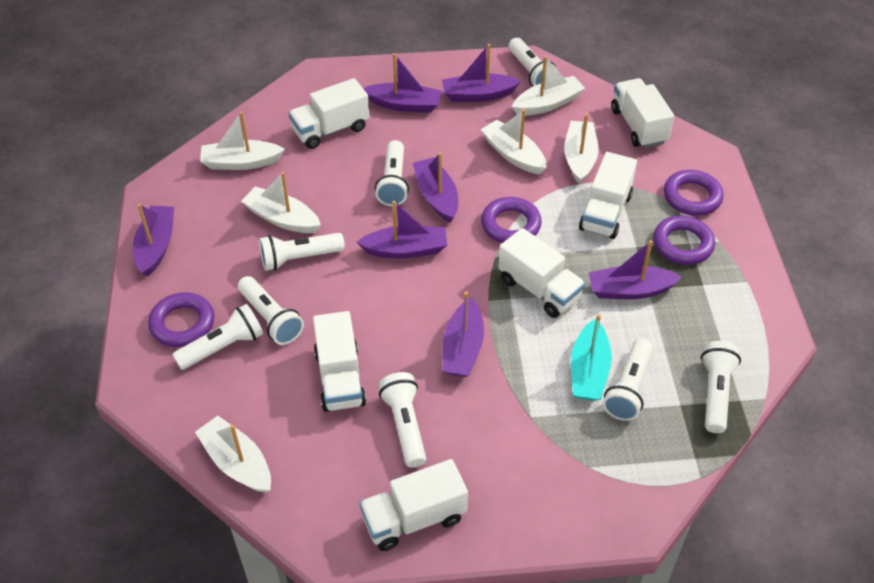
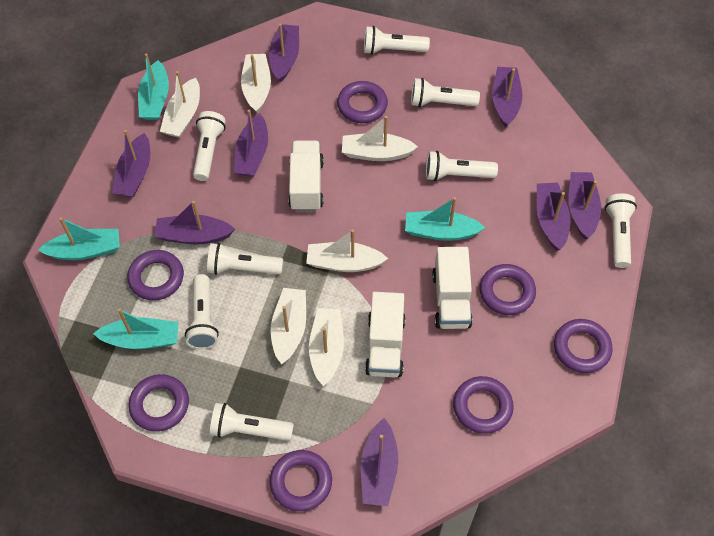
purple boat: [133,204,174,277] [357,200,447,259] [363,53,442,113] [413,152,458,223] [442,44,521,102] [443,291,484,377] [589,240,682,299] = 7 -> [112,130,150,197] [154,201,235,245] [234,110,268,177] [269,24,299,82] [361,418,398,506] [492,67,523,127] [537,182,570,251] [568,172,601,239] = 8
purple ring: [148,292,214,347] [481,197,542,243] [653,216,715,265] [664,170,723,216] = 4 -> [127,250,184,301] [128,374,189,432] [270,450,332,511] [337,81,388,123] [453,376,514,434] [480,264,536,315] [554,319,613,373] = 7
turquoise boat: [571,314,612,401] = 1 -> [38,217,120,260] [93,308,179,349] [138,53,169,120] [405,197,485,241] = 4
white truck: [288,78,369,149] [313,311,366,412] [359,459,468,551] [498,228,585,318] [579,152,637,239] [611,78,674,148] = 6 -> [288,140,324,211] [365,292,406,377] [432,247,473,329] = 3

